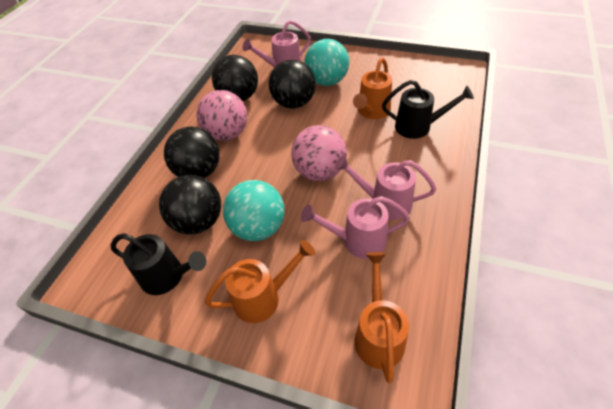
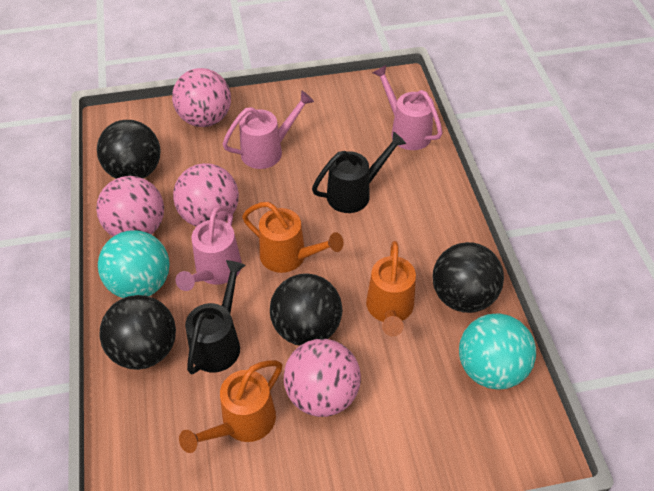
pink ball: [196,90,247,141] [291,125,347,181] = 2 -> [96,176,164,237] [172,68,231,127] [173,163,239,227] [284,339,361,417] = 4

